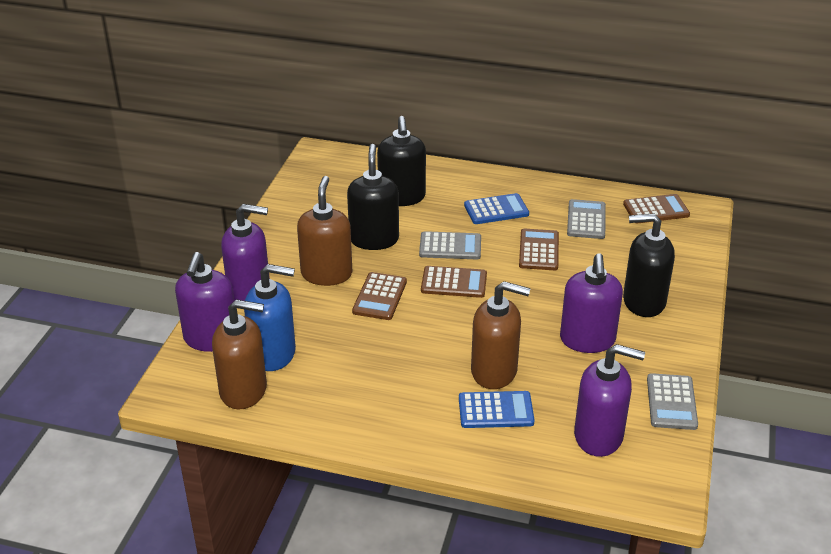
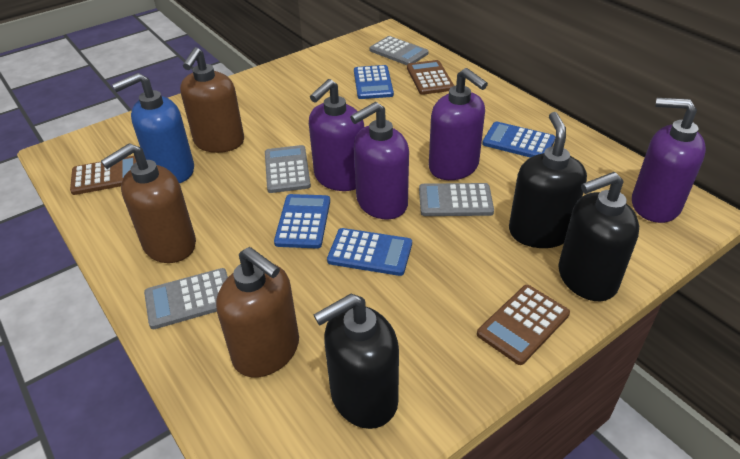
blue calculator: [459,391,535,428] [464,193,529,224] = 2 -> [274,194,330,249] [327,228,412,276] [354,65,394,99] [482,122,555,158] = 4
brown calculator: [352,272,407,320] [421,266,487,298] [519,229,559,270] [623,194,690,223] = 4 -> [70,156,136,195] [407,60,454,95] [477,285,570,365] = 3
grey calculator: [419,231,481,259] [567,199,606,239] [647,373,698,430] = 3 -> [144,268,228,329] [265,145,311,193] [369,36,429,65] [419,183,494,216] = 4

